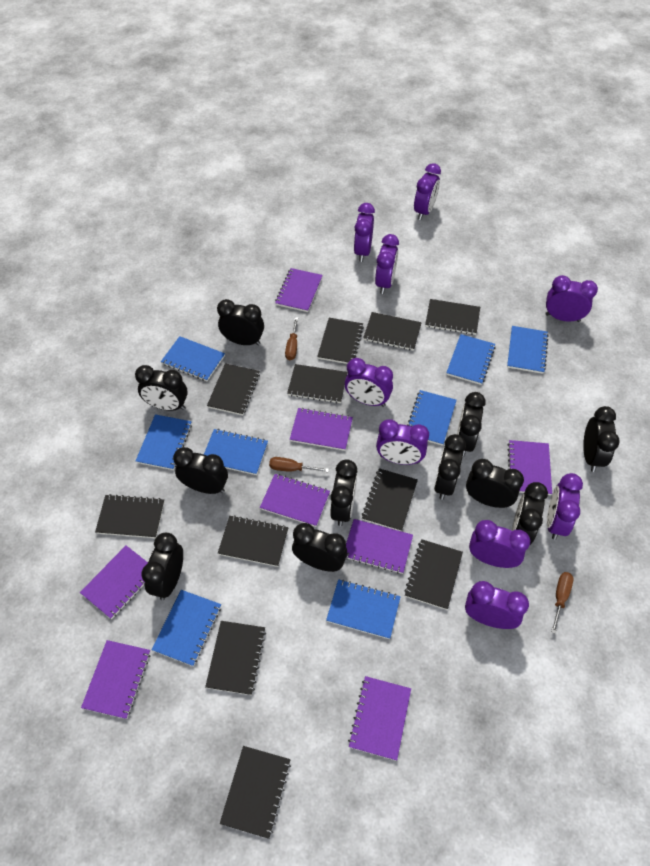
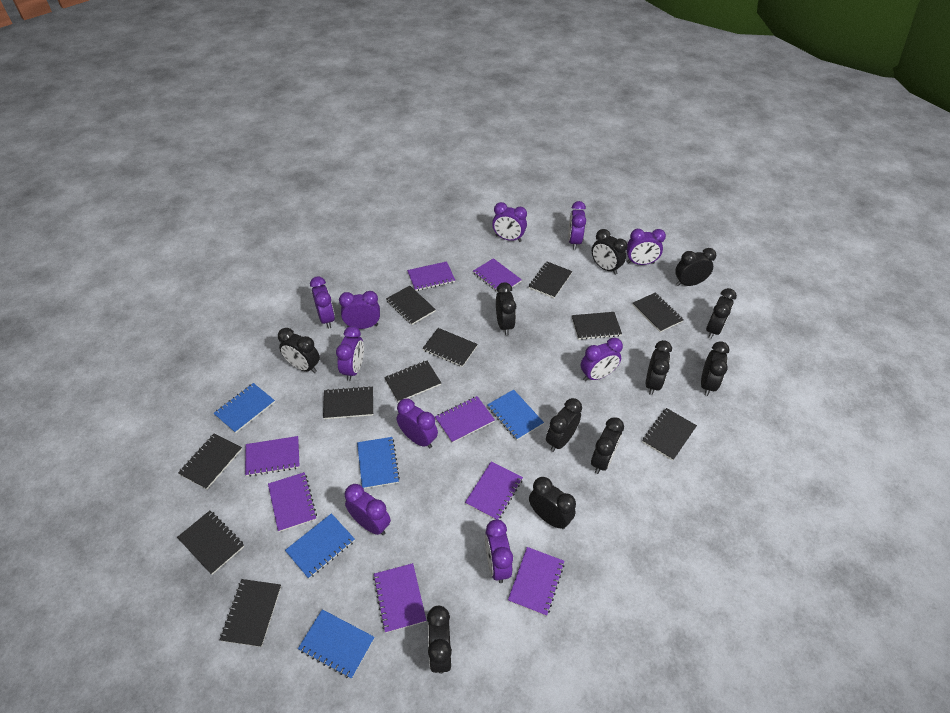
blue notebook: [136,414,192,470] [151,590,221,666] [161,336,225,381] [204,429,268,475] [326,579,400,639] [407,390,456,446] [446,334,495,385] [507,326,549,374] = 8 -> [213,383,275,433] [285,513,355,579] [298,609,374,679] [357,437,400,489] [487,389,544,440] = 5
brown screwdriver: [269,457,329,472] [285,317,298,360] [551,572,573,634] = 3 -> none = 0
purple clock: [345,358,393,407] [354,203,375,262] [375,234,399,294] [376,419,429,465] [414,163,441,220] [465,581,529,629] [469,520,530,568] [545,275,598,322] [547,473,583,540] = 9 -> [310,276,335,328] [336,326,364,381] [339,291,380,329] [345,484,391,535] [396,398,438,448] [485,519,513,583] [492,202,527,242] [568,201,586,250] [581,338,623,381] [627,229,666,265] = 10

